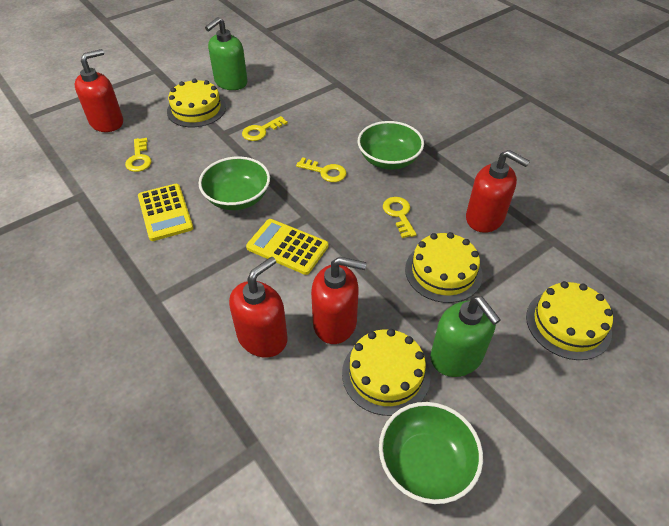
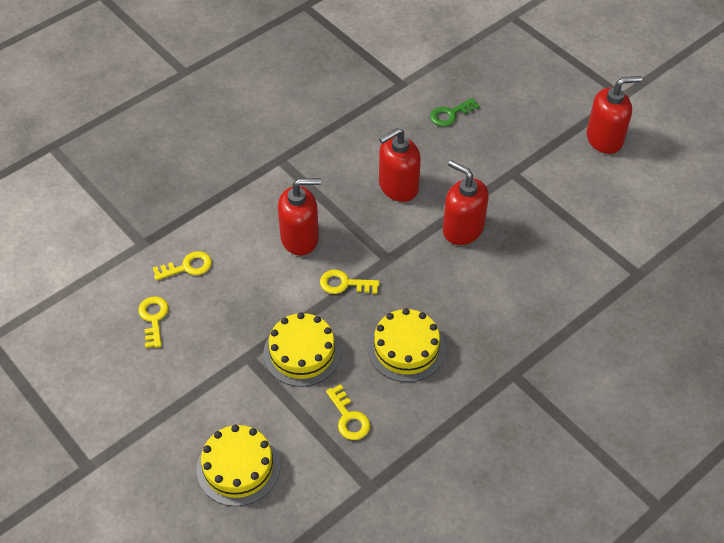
green bowl: [199,156,270,210] [358,121,424,170] [379,402,483,504] = 3 -> none = 0
green key: none = 0 -> [430,98,480,127] = 1
green soap dispenser: [205,17,248,90] [431,296,501,377] = 2 -> none = 0
yellow cake: [167,79,226,127] [342,329,430,416] [405,232,483,303] [526,281,613,360] = 4 -> [197,425,280,506] [263,312,341,387] [368,308,445,382] = 3
yellow calculator: [138,184,193,241] [246,219,328,275] = 2 -> none = 0

